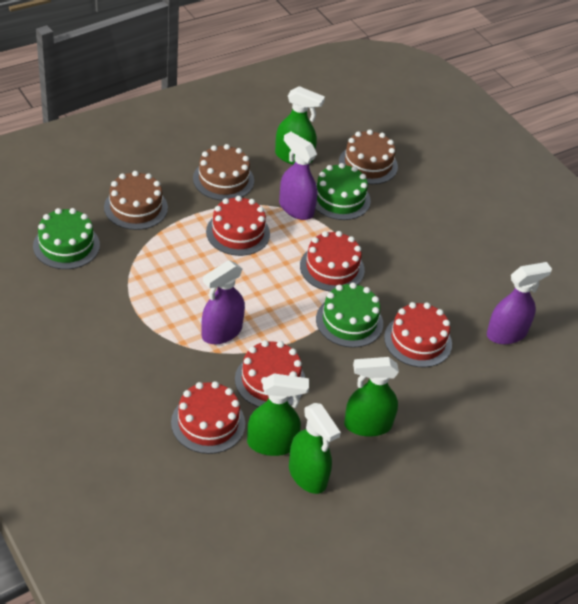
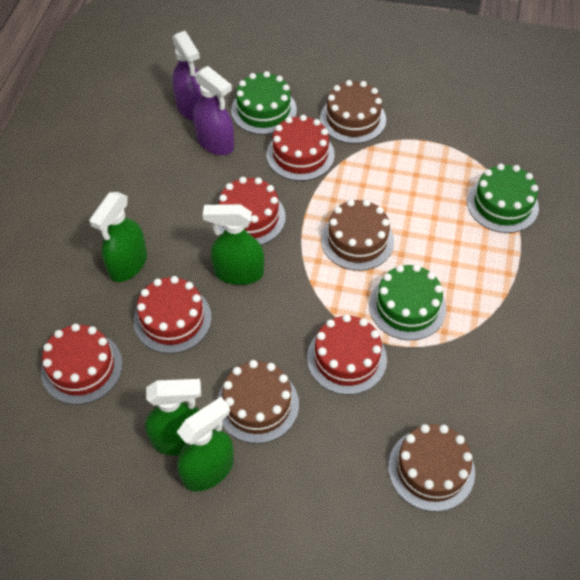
brown cake: [104,171,168,230] [193,144,254,201] [339,130,398,184] = 3 -> [217,360,299,443] [320,80,386,144] [321,199,394,271] [388,424,475,512] = 4
purple spray bottle: [201,260,245,344] [279,132,317,220] [487,262,552,344] = 3 -> [172,31,202,121] [193,66,234,155] = 2

